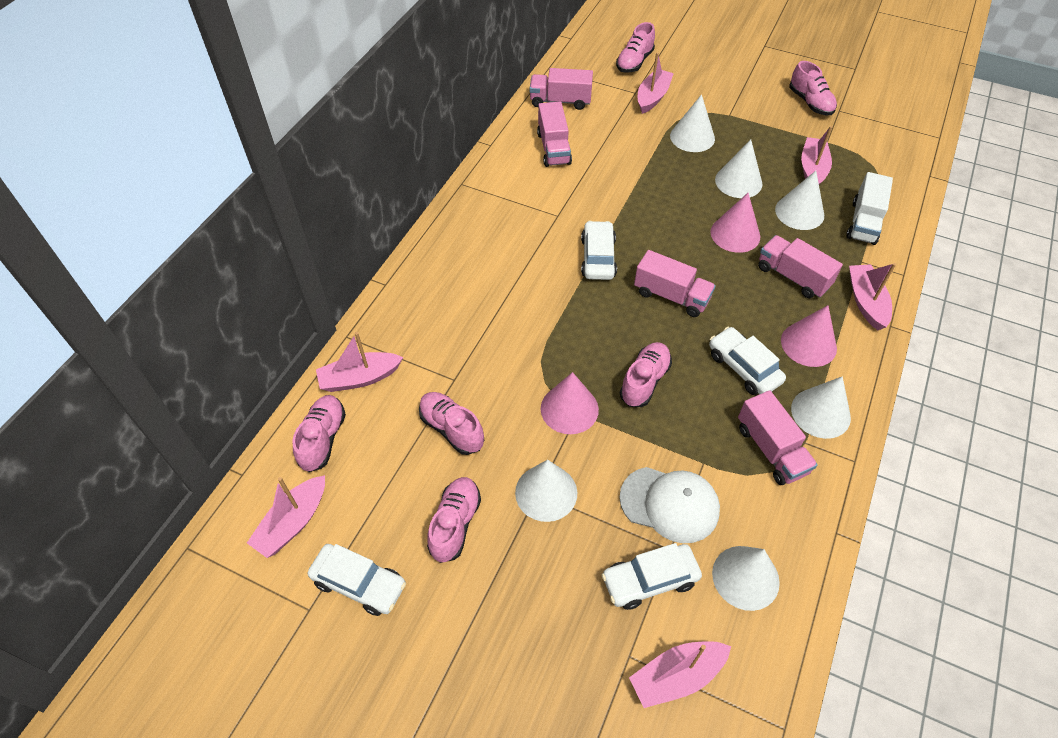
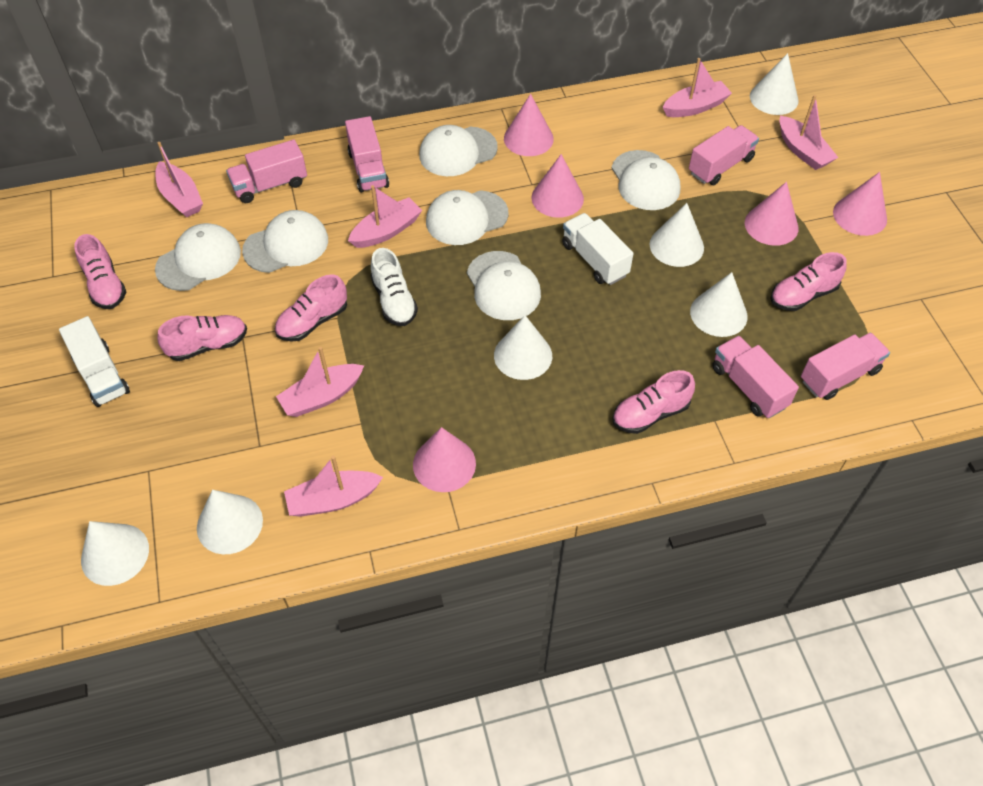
pink cone: [541,372,599,434] [710,193,760,253] [781,305,837,367] = 3 -> [413,427,476,492] [504,94,554,156] [532,154,584,218] [745,182,799,246] [833,172,887,236] = 5
pink shoe: [293,395,346,472] [419,392,484,455] [427,477,481,563] [616,22,655,73] [620,342,672,407] [790,61,837,115] = 6 -> [74,234,126,309] [158,315,247,361] [275,274,347,342] [612,370,695,434] [770,252,847,311] = 5
white cap: [619,467,720,543] = 1 -> [155,223,241,291] [242,210,328,273] [419,125,498,176] [426,190,509,245] [467,251,541,320] [612,150,680,210] = 6
white car: [308,544,406,616] [581,221,617,280] [602,543,702,610] [709,327,786,395] = 4 -> none = 0
white shoe: none = 0 -> [371,248,418,326] = 1
white truck: [846,172,893,245] = 1 -> [59,316,130,407] [562,213,634,285] = 2

